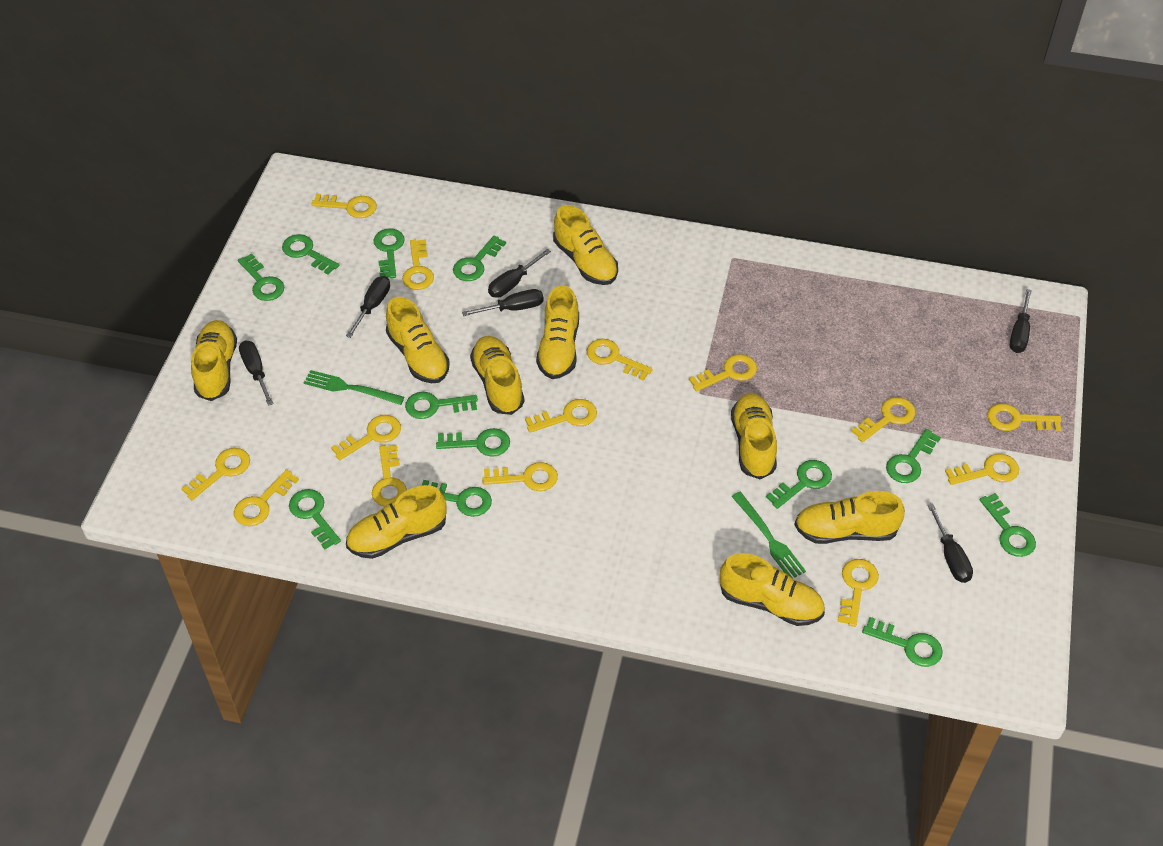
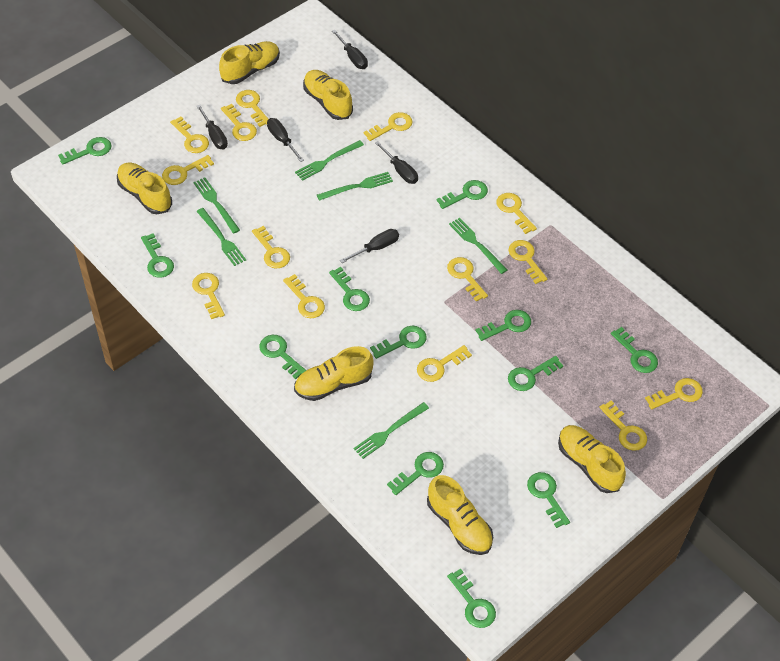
black screwdriver: [239,341,274,406] [346,276,390,338] [462,289,544,316] [488,249,551,298] [927,503,973,583] [1010,289,1032,353] = 6 -> [197,105,228,149] [267,118,304,162] [332,30,368,69] [340,229,399,263] [375,141,418,184] = 5
green fork: [304,370,404,405] [731,492,806,579] = 2 -> [193,177,240,234] [196,208,246,266] [295,140,364,181] [317,172,393,201] [354,402,429,459] [449,218,507,274] = 6
yellow shoe: [191,320,237,401] [346,485,447,559] [386,297,450,383] [470,336,524,415] [536,285,579,379] [553,205,618,285] [720,553,825,626] [731,393,777,479] [794,491,905,544] = 9 -> [117,163,172,214] [219,41,280,84] [294,346,374,401] [303,70,353,120] [427,475,493,555] [558,425,626,493] = 6

